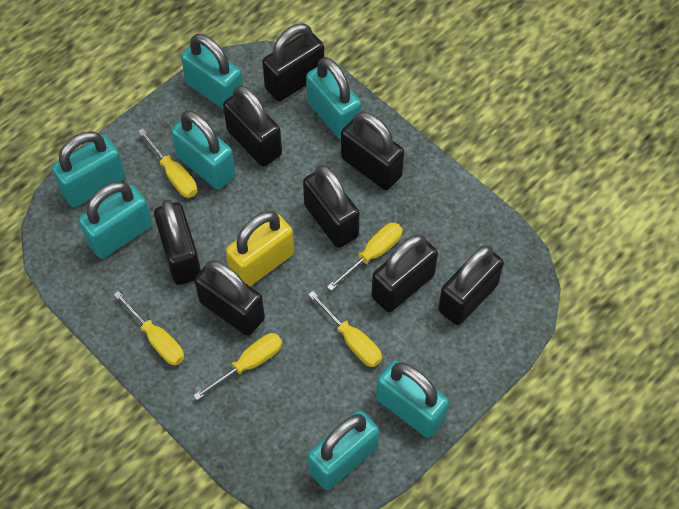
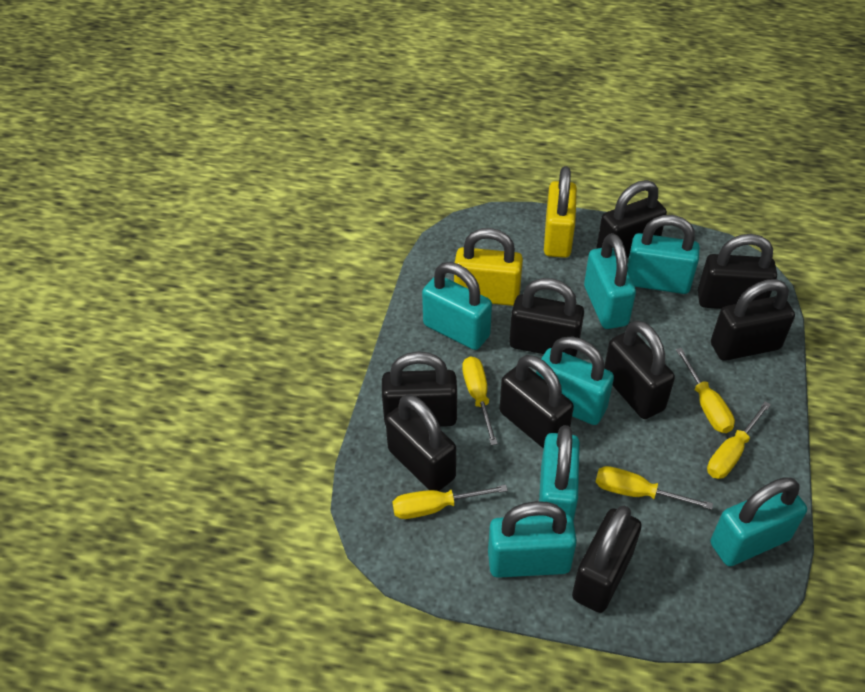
black padlock: [154,199,201,285] [194,260,265,336] [223,85,282,167] [262,23,324,101] [303,165,360,248] [341,112,404,190] [371,234,438,312] [438,245,504,325] = 8 -> [382,351,457,427] [385,394,456,491] [500,355,574,449] [509,278,584,357] [572,506,642,613] [597,180,667,258] [604,320,675,419] [698,234,777,309] [711,279,795,361] = 9
yellow padlock: [226,211,294,286] = 1 -> [454,228,523,306] [544,166,577,258] = 2

